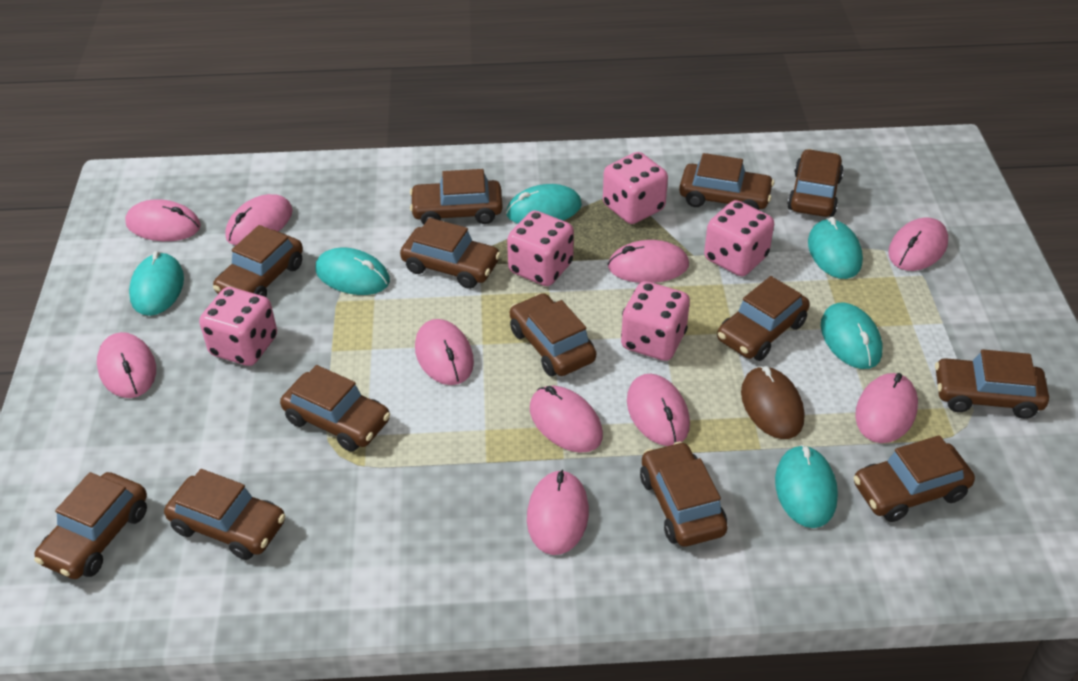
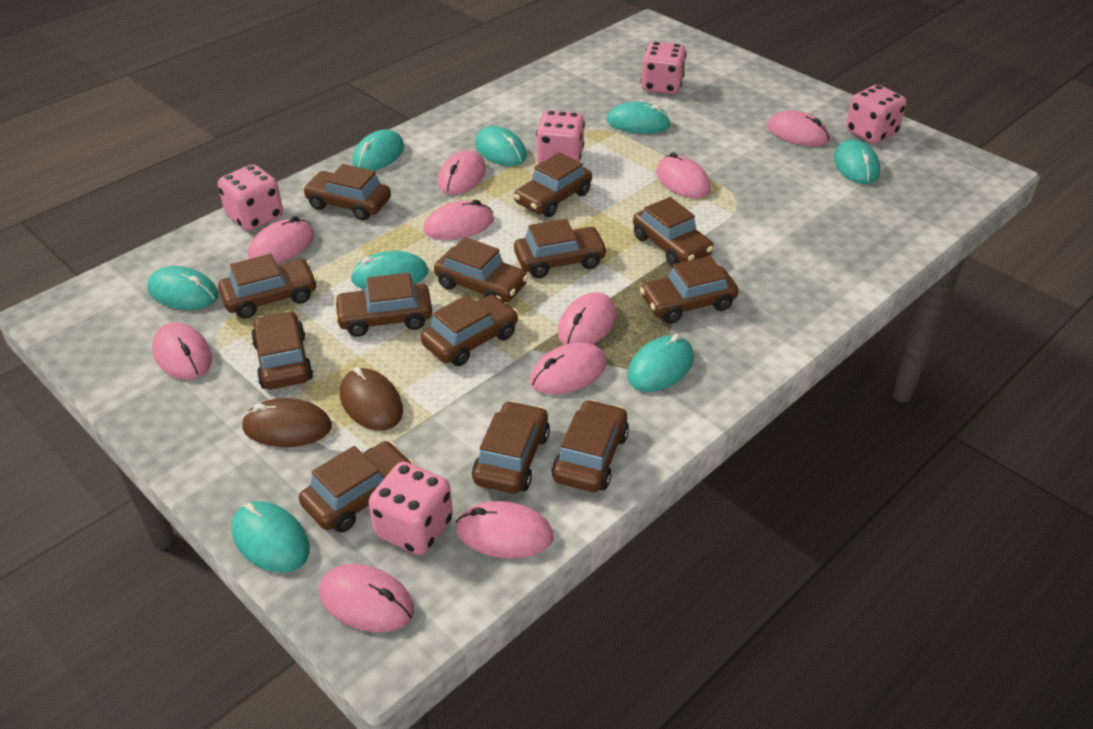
brown mouse: [741,366,804,439] = 1 -> [242,398,332,447] [340,367,403,431] = 2
turquoise mouse: [129,251,184,316] [315,248,390,295] [506,184,582,224] [775,445,838,528] [808,217,863,279] [821,303,882,369] = 6 -> [147,266,219,310] [232,501,310,573] [350,251,428,289] [353,129,404,171] [475,126,527,166] [607,102,671,134] [627,334,694,392] [834,139,880,184] = 8

